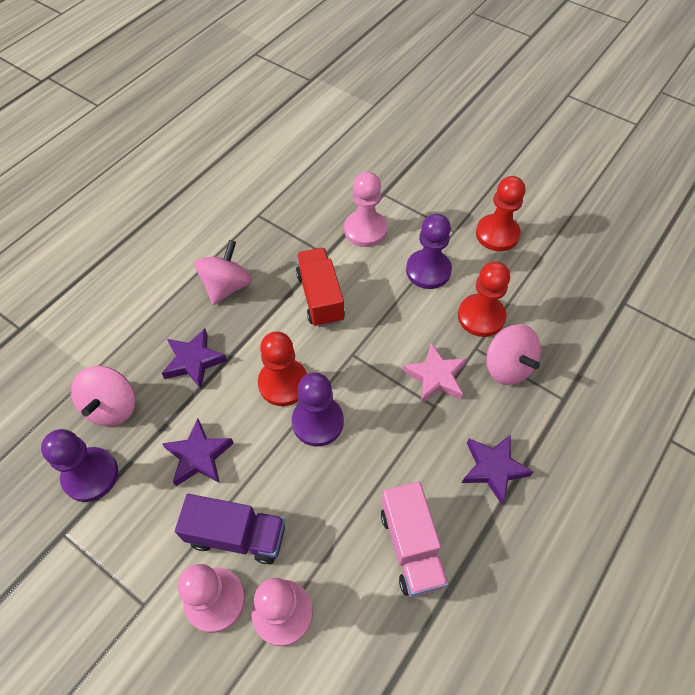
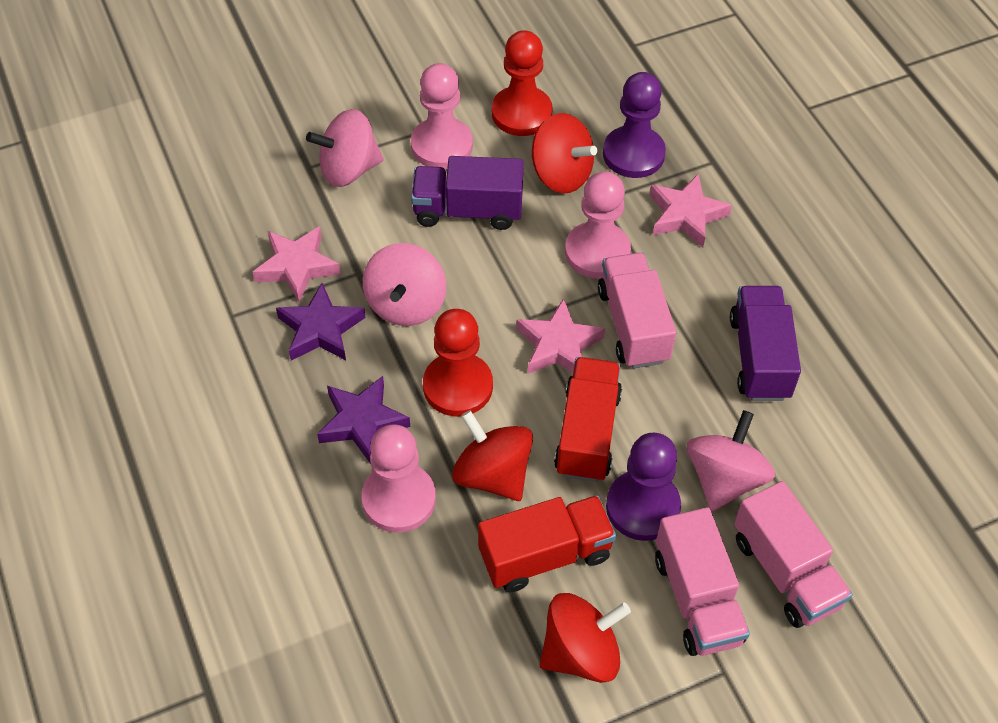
pink star: [402,343,467,404] = 1 -> [253,226,341,303] [516,298,605,374] [650,174,732,248] = 3
pink truck: [381,482,449,597] = 1 -> [598,253,676,368] [655,507,750,656] [734,481,853,628] = 3
purple pawn: [41,429,118,502] [292,372,344,447] [406,214,452,289] = 3 -> [603,72,666,178] [606,433,681,541] = 2
purple star: [162,328,227,389] [162,419,234,486] [462,435,533,505] = 3 -> [276,283,366,360] [317,376,410,463] = 2
purple truck: [175,494,285,564] = 1 -> [411,156,524,230] [730,286,801,401] = 2
red pawn: [258,332,307,406] [458,262,510,337] [476,176,525,251] = 3 -> [423,309,493,417] [492,30,553,136] = 2
red spinning top: none = 0 -> [452,410,533,501] [532,113,597,194] [540,593,631,683] = 3
red truck: [296,248,345,327] = 1 -> [478,495,616,592] [554,357,622,482] = 2

